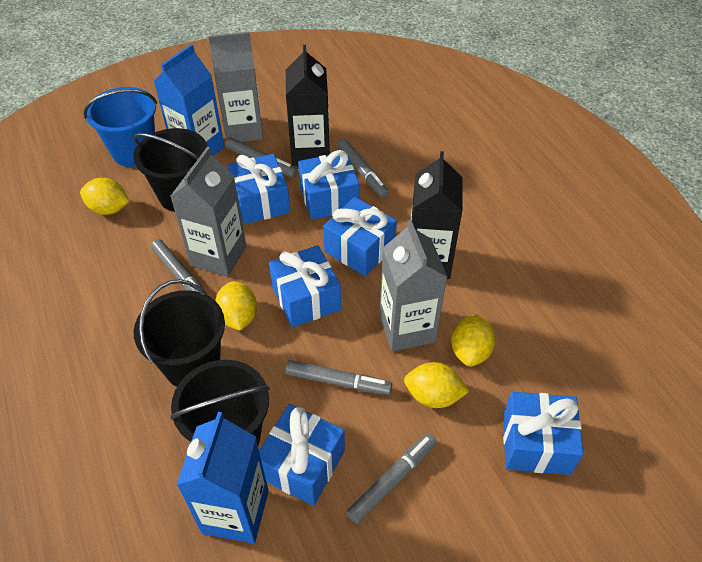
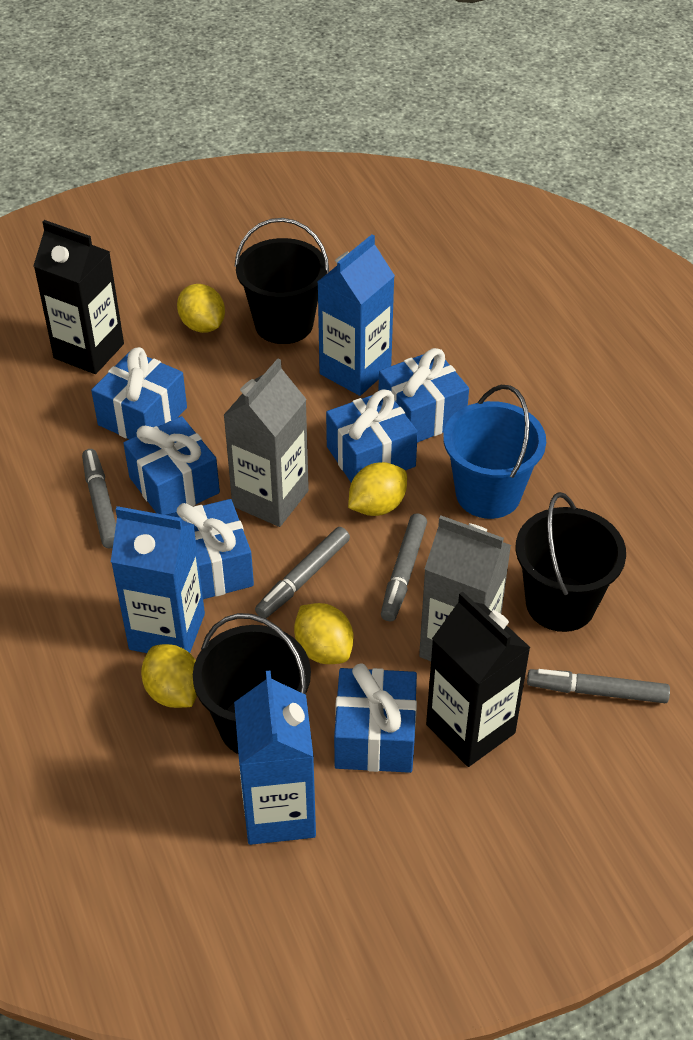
blue carton: [153,44,225,156] [176,412,269,544] = 2 -> [111,506,205,653] [234,670,316,845] [317,234,395,396] = 3
grey carton: [170,147,246,277] [208,32,263,142] [379,219,447,352] = 3 -> [223,359,309,527] [419,516,511,661] = 2
grey marker: [151,239,208,296] [225,137,298,178] [285,360,392,395] [338,139,389,198] [346,433,437,524] = 5 -> [82,449,116,548] [255,527,350,618] [381,513,427,621] [527,669,670,703] = 4

